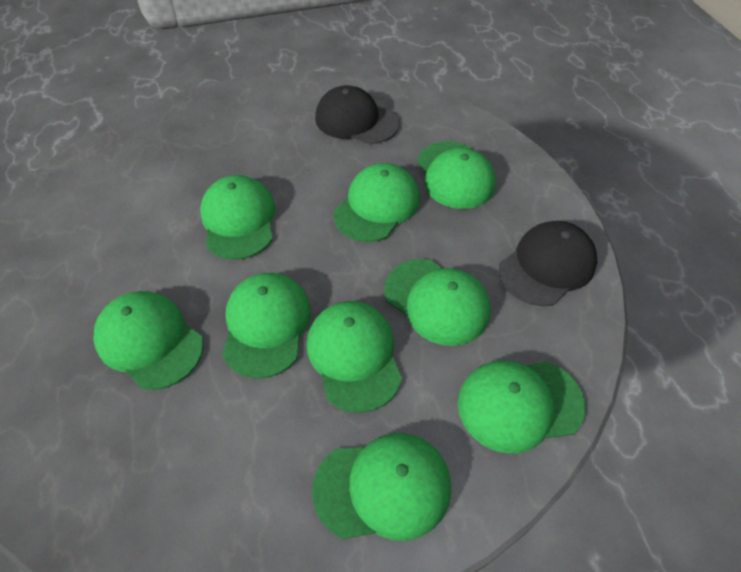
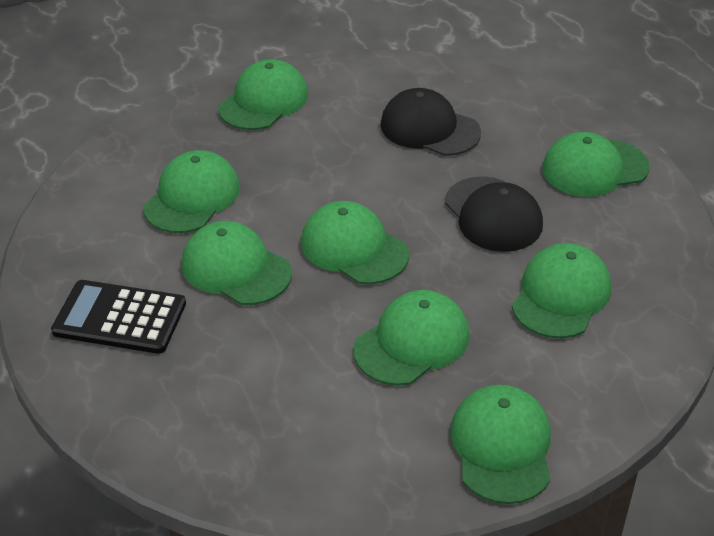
black calculator: none = 0 -> [51,280,186,354] = 1
green cap: [93,291,204,390] [200,175,275,260] [222,273,311,379] [307,301,402,413] [312,433,451,540] [333,163,420,242] [384,259,491,346] [417,141,496,209] [458,360,586,454] = 9 -> [143,150,240,233] [182,221,292,305] [218,59,308,130] [301,201,409,284] [353,290,469,386] [450,385,551,504] [512,243,611,338] [542,132,650,197] = 8

